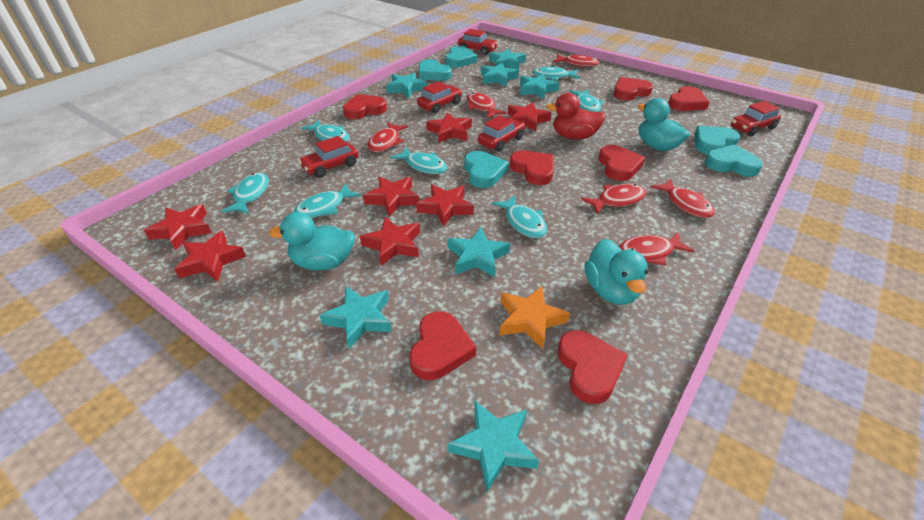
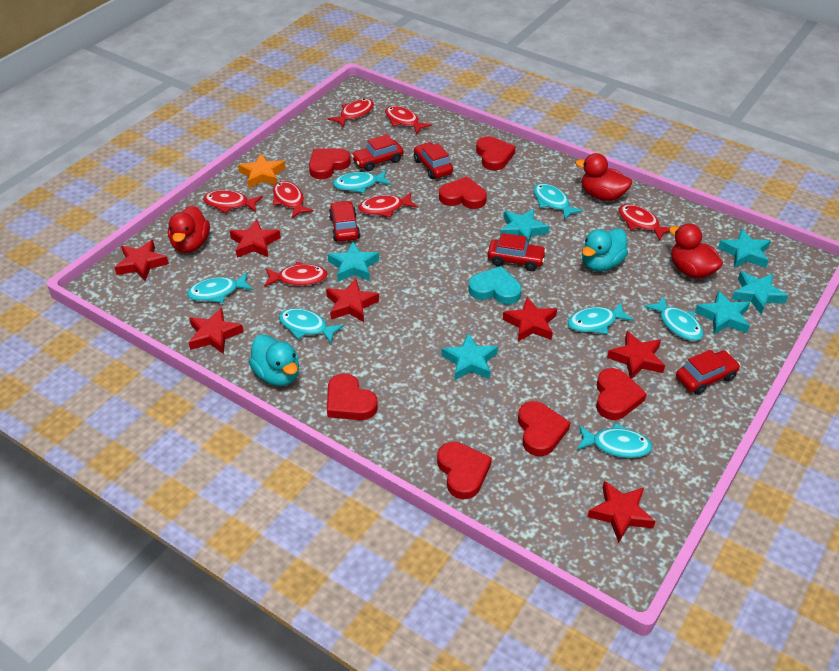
red duck: [546,93,605,140] = 1 -> [168,205,210,253] [575,153,632,201] [669,223,723,278] = 3
red fish: [368,122,408,152] [467,92,507,119] [553,54,600,67] [581,184,646,215] [619,232,695,265] [651,179,715,218] = 6 -> [203,190,263,214] [264,262,328,287] [273,181,314,218] [328,99,374,127] [358,192,418,217] [385,106,432,135] [619,204,670,241] = 7
turquoise duck: [269,212,355,271] [584,239,648,305] [637,98,690,151] = 3 -> [249,334,299,386] [582,228,628,271] = 2
turquoise heart: [419,59,452,81] [445,46,477,68] [464,151,509,188] [694,126,740,154] [705,144,763,177] = 5 -> [468,266,522,304] = 1
turquoise star: [319,286,392,349] [386,73,427,98] [448,227,510,277] [448,401,539,492] [481,63,519,87] [489,48,526,70] [520,74,560,99] = 7 -> [328,242,379,282] [441,333,498,381] [500,209,550,244] [695,290,750,334] [718,229,771,268] [732,271,789,314] = 6

